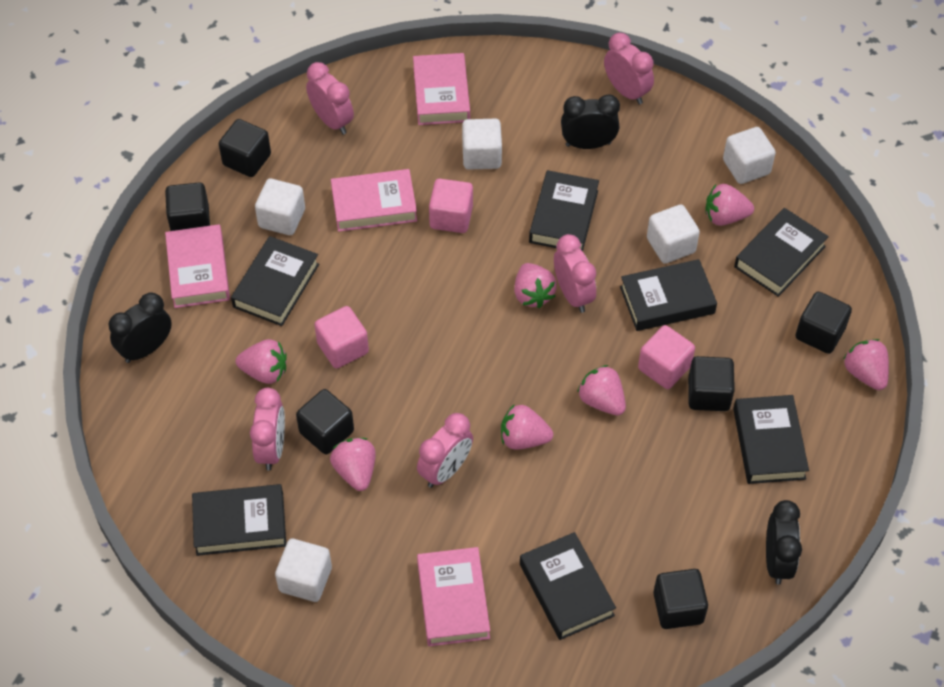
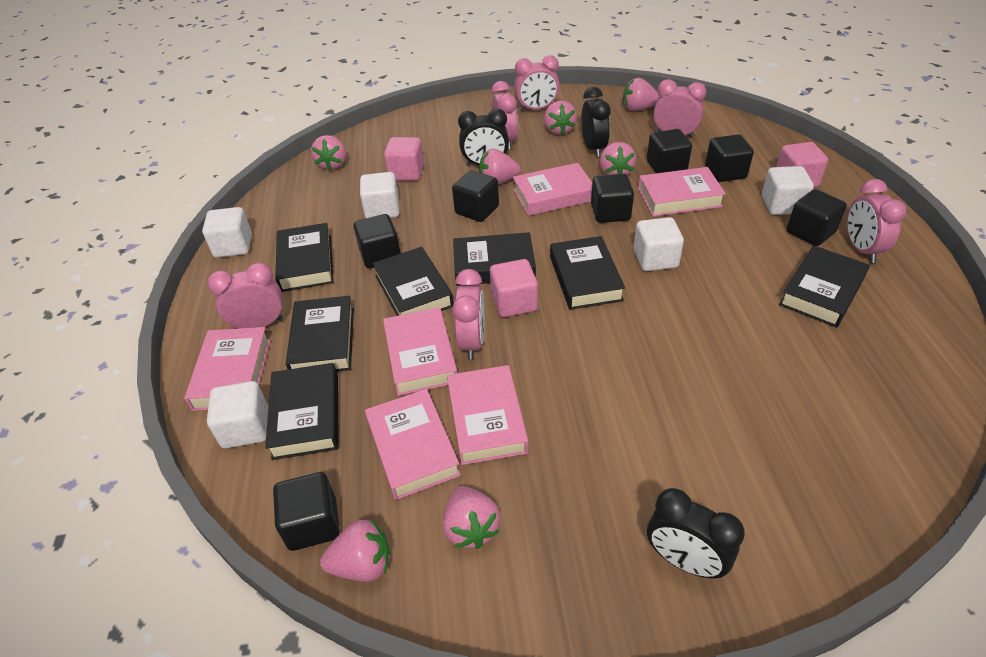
black cube: [165,182,210,231] [219,119,271,177] [296,389,354,454] [653,569,708,629] [688,356,735,411] [795,292,852,354] = 6 -> [273,472,340,551] [353,214,401,269] [452,170,499,222] [591,174,634,223] [647,129,692,173] [705,134,754,182] [787,189,847,246] = 7
pink book: [165,224,230,308] [331,169,417,232] [413,53,470,125] [417,547,490,646] = 4 -> [184,327,270,411] [365,389,461,500] [383,307,457,396] [447,365,528,465] [513,163,592,216] [638,167,726,216] = 6
pink clock: [250,388,285,471] [306,62,354,134] [417,413,473,488] [554,234,596,313] [604,33,654,104] = 5 -> [207,262,284,329] [452,269,485,360] [491,81,518,150] [514,55,560,111] [653,79,706,138] [847,179,906,263] = 6

